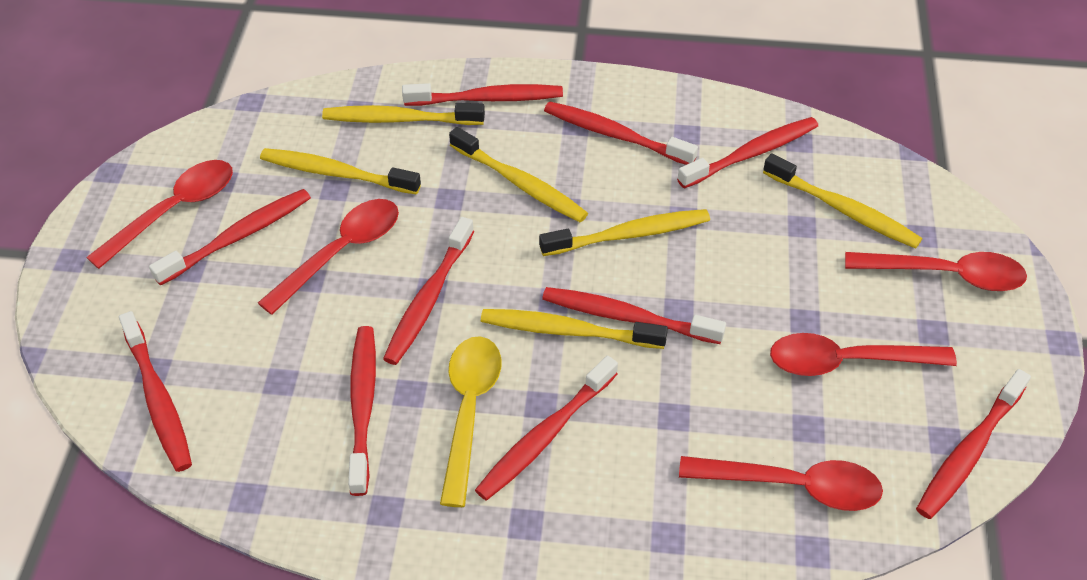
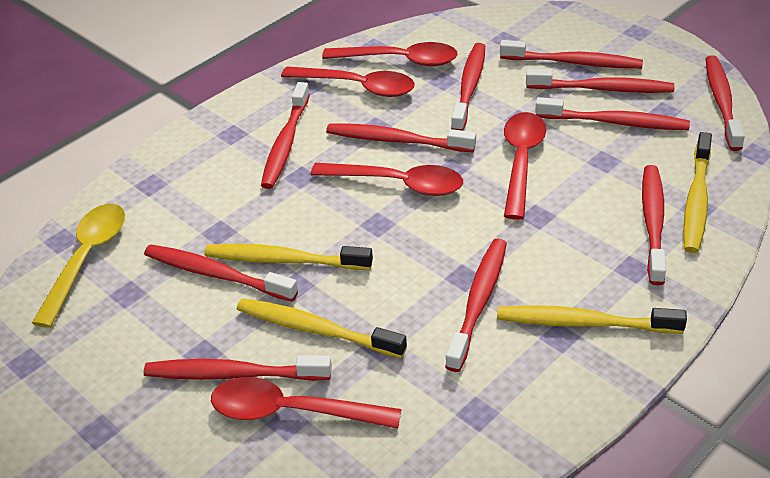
red toothbrush: [119,311,192,472] [149,189,311,286] [348,326,376,496] [383,217,474,365] [402,83,563,106] [475,356,618,501] [542,287,726,344] [544,101,698,165] [677,117,818,189] [916,369,1031,519] = 10 -> [143,355,332,381] [144,245,298,302] [261,82,310,189] [326,123,476,152] [445,238,507,372] [451,43,485,131] [500,40,643,69] [526,69,674,93] [535,97,690,130] [642,165,666,285] [706,55,745,151] = 11
yellow toothbrush: [260,148,421,195] [322,103,485,125] [449,127,588,222] [481,309,668,349] [539,209,710,256] [763,153,922,249] = 6 -> [204,244,373,270] [237,298,407,358] [497,305,687,334] [683,132,712,253] = 4

